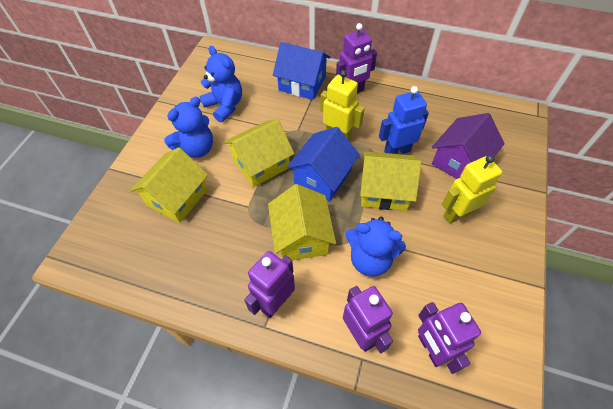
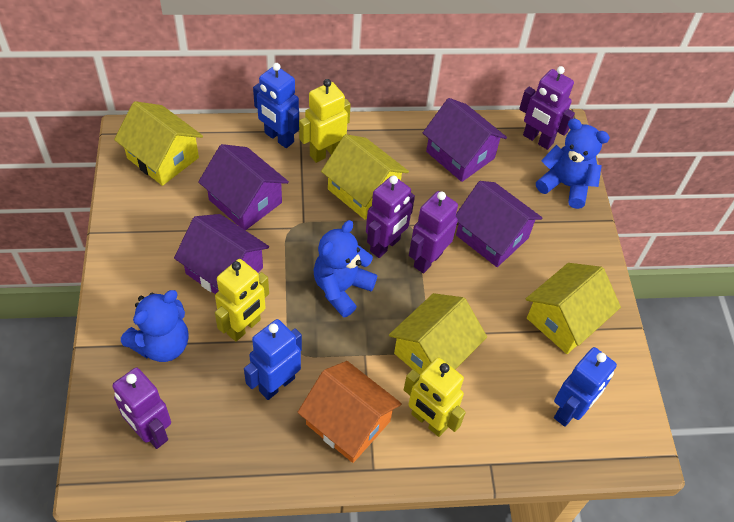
blue house: [273,42,330,100] [287,127,360,201] = 2 -> none = 0
blue robot: [379,86,429,154] = 1 -> [244,319,302,400] [253,63,299,148] [554,347,617,427] = 3
orange house: none = 0 -> [297,361,402,463] = 1
purple house: [432,113,505,179] = 1 -> [174,214,269,294] [198,144,289,231] [423,98,507,182] [456,181,542,267] = 4
yellow robot: [320,70,365,141] [442,155,502,224] = 2 -> [215,259,269,342] [299,79,351,163] [404,357,466,437] = 3

